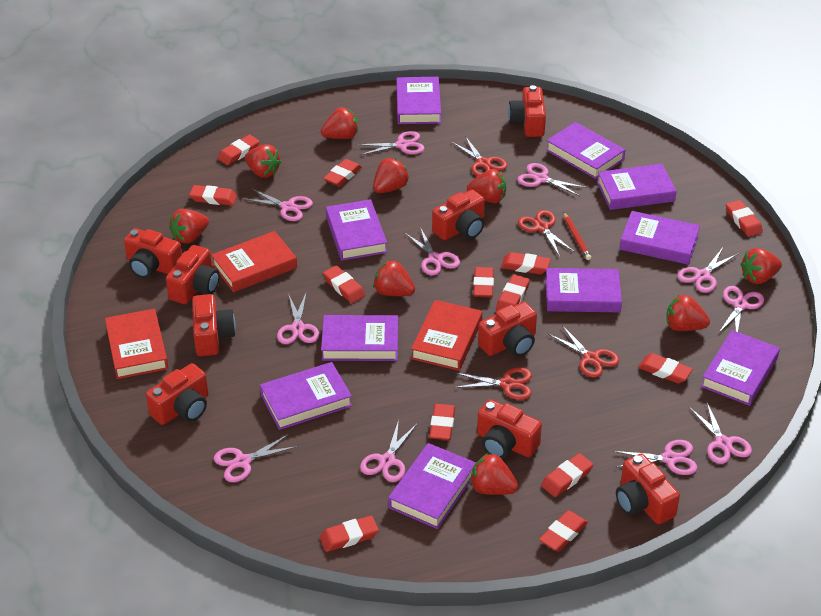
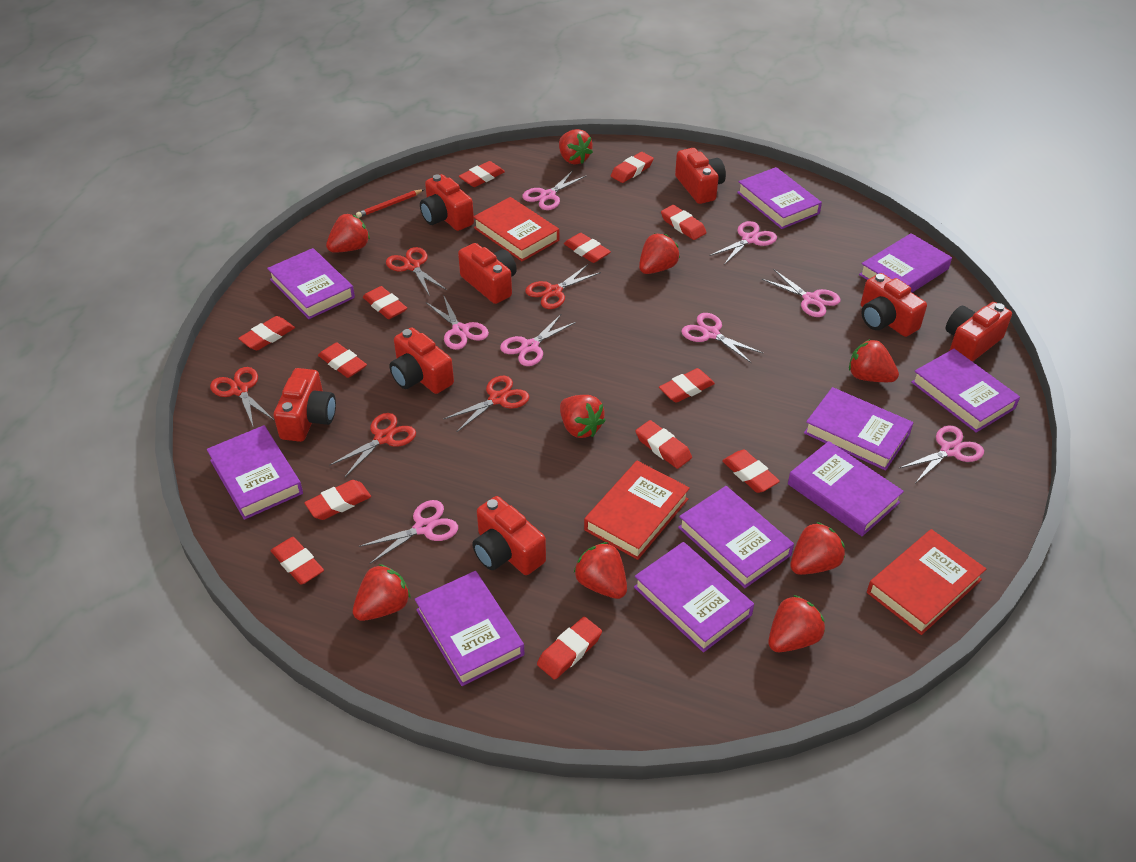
pink scissors: [214,434,298,482] [244,188,313,221] [277,293,319,344] [357,131,425,155] [360,420,417,482] [405,227,460,275] [517,163,587,196] [613,440,697,475] [678,247,738,293] [689,403,752,464] [719,286,764,333] = 11 -> [359,500,458,564] [426,295,489,350] [500,313,576,366] [522,170,587,210] [681,313,763,363] [709,221,777,265] [762,270,841,317] [898,426,984,483] = 8
red camera: [124,228,182,278] [146,363,208,425] [166,245,219,304] [192,294,236,356] [432,189,485,240] [477,399,542,459] [478,302,537,356] [508,85,546,137] [616,454,680,524] = 9 -> [274,368,336,442] [389,328,454,394] [420,174,474,231] [458,243,517,304] [472,496,546,575] [675,148,726,204] [861,273,927,337] [946,302,1012,362] = 8
red scissors: [452,136,507,176] [454,368,532,400] [518,210,575,257] [548,325,619,378] = 4 -> [210,367,274,428] [329,413,416,477] [386,247,447,296] [444,376,529,432] [525,264,601,309] = 5

